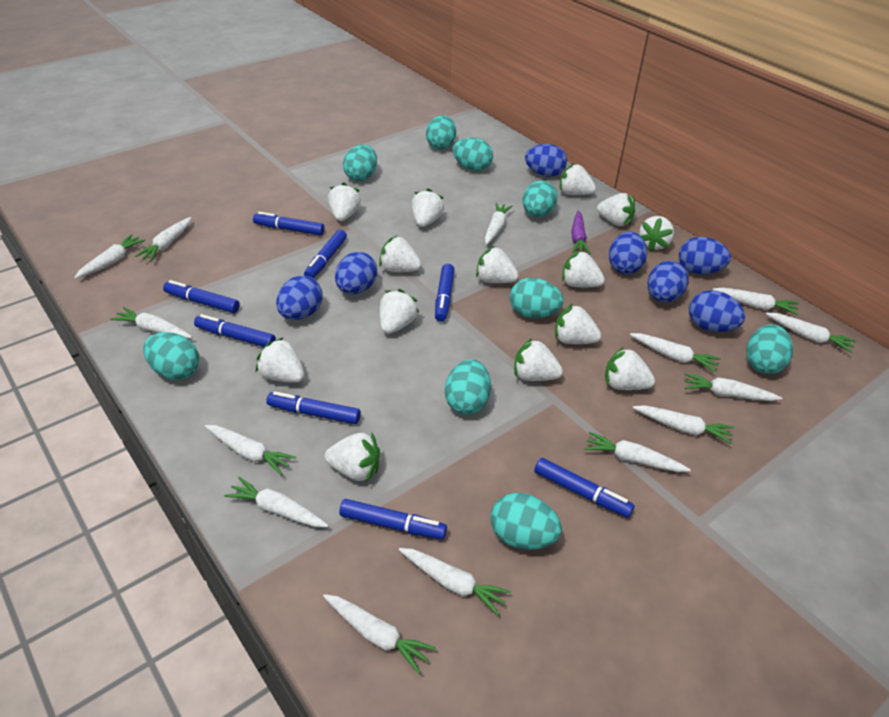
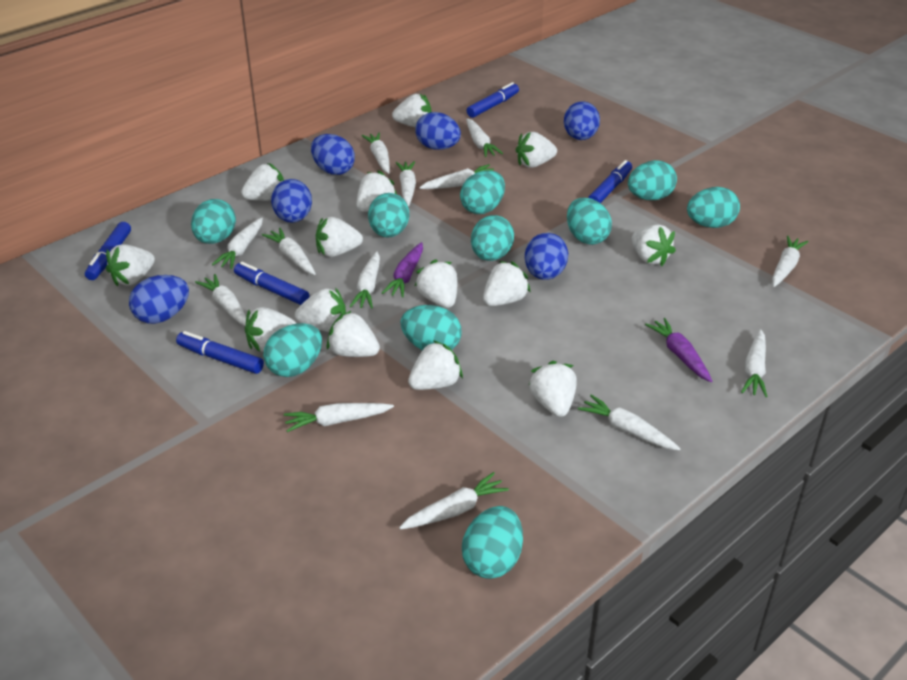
blue egg: [276,276,323,320] [335,252,377,294] [525,144,567,177] [609,231,647,274] [648,261,689,302] [679,237,731,275] [689,290,745,332] = 7 -> [129,275,189,324] [271,179,312,223] [311,134,355,175] [415,112,461,150] [525,233,568,280] [564,101,600,140] = 6
blue marker: [163,280,240,313] [194,314,276,347] [253,212,324,235] [267,391,361,424] [304,230,347,278] [339,499,447,539] [435,264,455,322] [534,458,635,518] = 8 -> [85,222,131,280] [176,331,264,374] [234,262,309,305] [466,82,519,118] [588,160,632,203] = 5
purple carrot: [571,211,591,254] = 1 -> [382,242,423,297] [645,318,712,382] = 2
turquoise egg: [143,332,199,380] [343,145,377,181] [426,115,456,150] [445,359,491,415] [452,138,493,171] [490,493,562,550] [510,278,563,318] [522,180,557,217] [746,324,793,374] = 9 -> [191,199,236,244] [263,323,322,377] [368,193,409,238] [401,305,462,350] [460,170,505,214] [462,506,523,579] [471,215,514,261] [567,198,612,245] [628,160,677,200] [687,187,740,228] = 10
white carrot: [74,234,145,279] [110,307,192,338] [135,217,192,261] [205,425,296,475] [224,477,329,527] [323,594,436,674] [399,548,511,615] [485,203,513,245] [584,432,691,472] [630,333,721,372] [633,405,734,444] [684,373,782,401] [713,288,799,315] [766,313,857,353] = 14 -> [195,274,246,326] [212,217,263,269] [262,228,316,275] [284,403,394,432] [350,251,380,309] [362,133,390,174] [396,161,416,206] [399,472,509,530] [419,164,494,189] [466,118,503,157] [578,395,681,450] [741,329,767,397] [772,236,809,287] = 13

